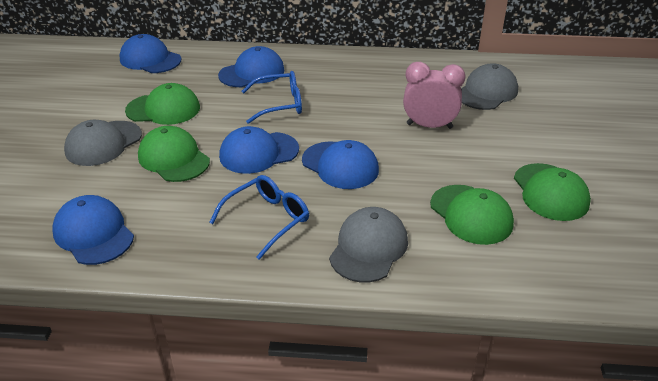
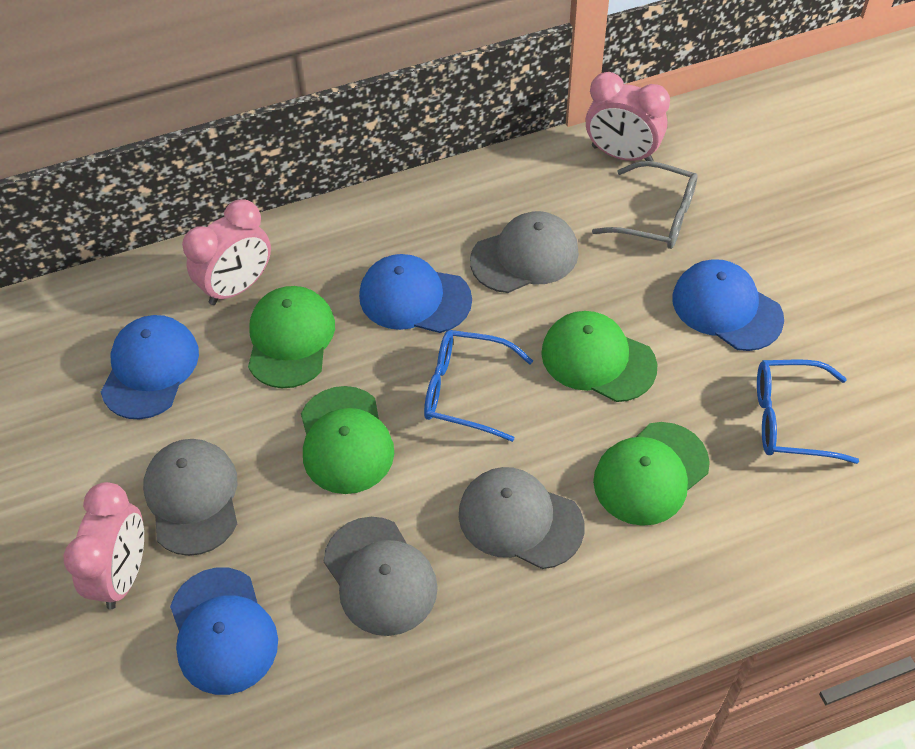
blue cap: [52,195,134,265] [119,34,181,73] [218,46,285,87] [219,126,299,174] [302,140,379,189] = 5 -> [101,315,199,420] [170,567,278,695] [359,254,472,333] [672,259,784,351] = 4
grey cap: [64,120,142,166] [329,207,408,282] [461,63,518,110] = 3 -> [143,439,237,556] [324,517,438,636] [459,467,585,569] [470,211,579,293] = 4
grey glasses: none = 0 -> [592,161,698,249] = 1
pink clock: [403,62,465,129] = 1 -> [64,482,144,609] [182,200,271,305] [586,72,670,161] = 3

